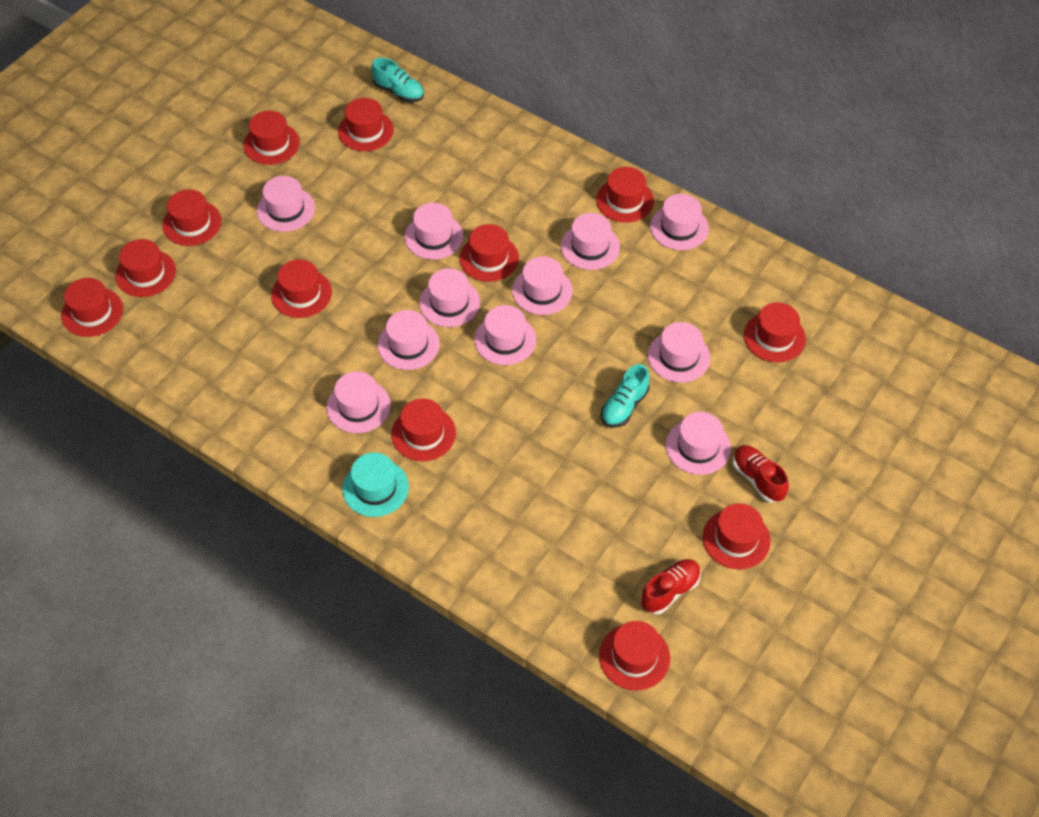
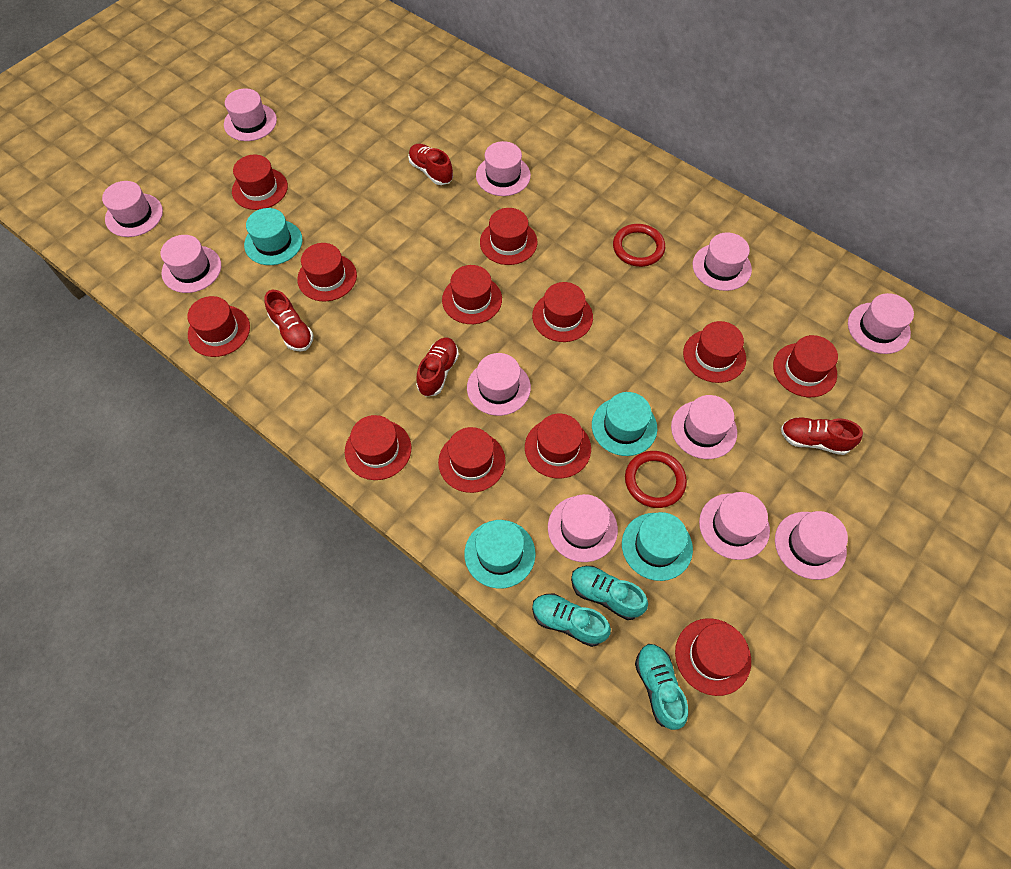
red ring: none = 0 -> [613,224,665,267] [625,451,687,508] = 2
red shoe: [641,559,701,614] [733,445,789,503] = 2 -> [264,290,314,352] [408,144,453,185] [416,338,459,397] [781,417,863,455] = 4
turquoise hat: [342,452,409,517] = 1 -> [244,208,303,265] [464,520,536,589] [592,392,657,456] [622,512,693,581] = 4
turquoise shoe: [371,58,424,102] [601,364,650,427] = 2 -> [532,593,611,647] [571,566,648,620] [635,644,688,730] = 3

